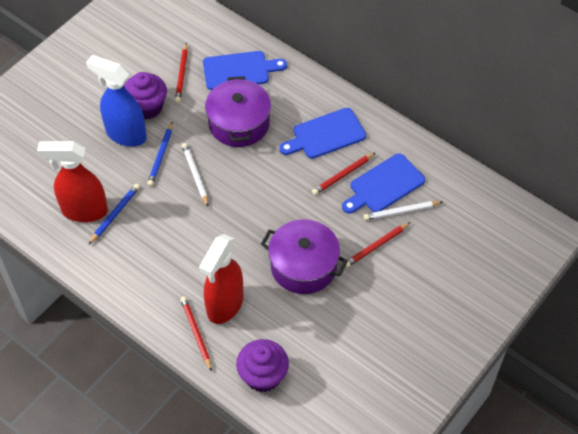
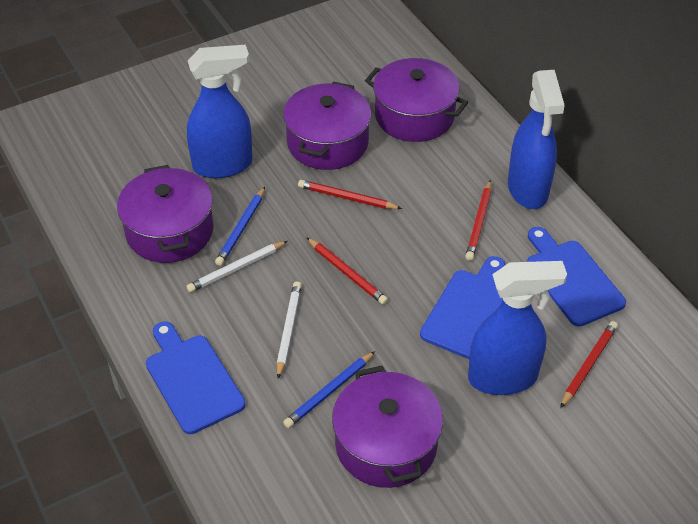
blue spray bottle: [86,55,147,147] = 1 -> [187,45,252,178] [468,261,567,395] [508,70,565,209] = 3
purple cupcake: [124,72,167,120] [236,339,289,392] = 2 -> none = 0
purple pot: [205,76,271,147] [261,219,348,294] = 2 -> [117,165,213,263] [283,81,371,170] [332,366,443,488] [365,58,468,142] = 4
red spray bottle: [37,141,108,222] [199,234,243,324] = 2 -> none = 0

